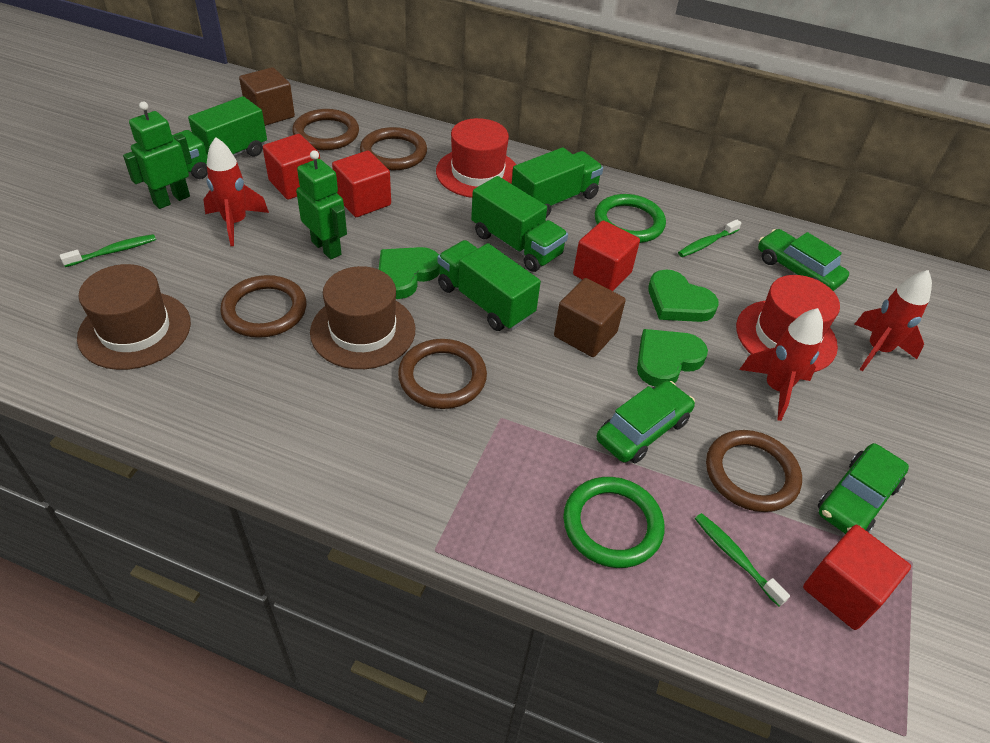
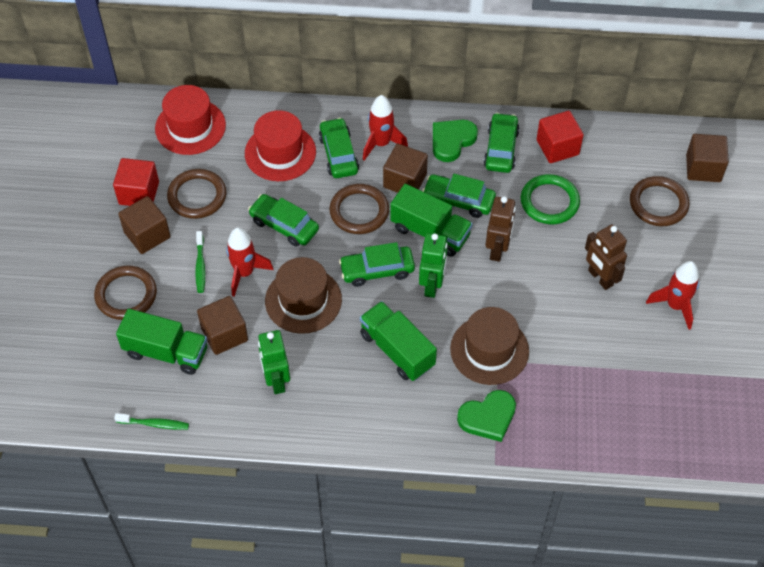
brown cube: [239,67,295,126] [554,278,626,357] = 2 -> [118,196,171,254] [197,296,248,355] [383,144,428,193] [686,134,729,182] = 4
brown ring: [220,275,307,338] [292,109,359,150] [360,127,427,170] [398,339,487,409] [706,430,802,512] = 5 -> [94,265,157,320] [167,169,226,219] [329,184,389,234] [630,176,689,226] = 4
brown robot: none = 0 -> [485,196,516,262] [585,224,627,290] = 2
green car: [596,381,695,463] [758,229,849,291] [818,443,909,534] = 3 -> [248,194,319,247] [319,118,359,178] [339,242,415,287] [422,174,496,218] [483,113,520,173] = 5
green heart: [379,247,440,299] [637,329,708,387] [648,269,719,322] = 3 -> [433,120,478,162] [457,390,516,442] = 2
green ring: [563,477,664,568] [595,194,666,243] = 2 -> [521,174,580,224] = 1
green toothbrush: [60,234,156,267] [678,219,741,257] [695,513,790,607] = 3 -> [114,413,189,430] [195,231,205,293] = 2
green truck: [172,96,267,179] [438,240,541,331] [471,176,568,272] [512,147,603,218] = 4 -> [116,309,207,375] [360,301,437,381] [390,184,473,256] = 3
red cube: [263,134,320,200] [332,151,391,217] [573,221,640,291] [803,525,911,630] = 4 -> [113,158,159,206] [537,111,584,163] = 2

